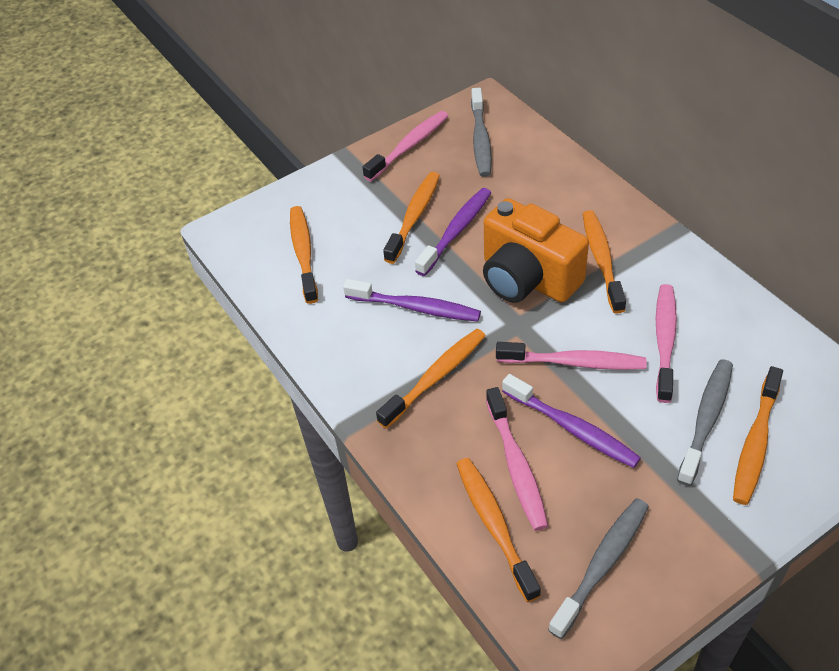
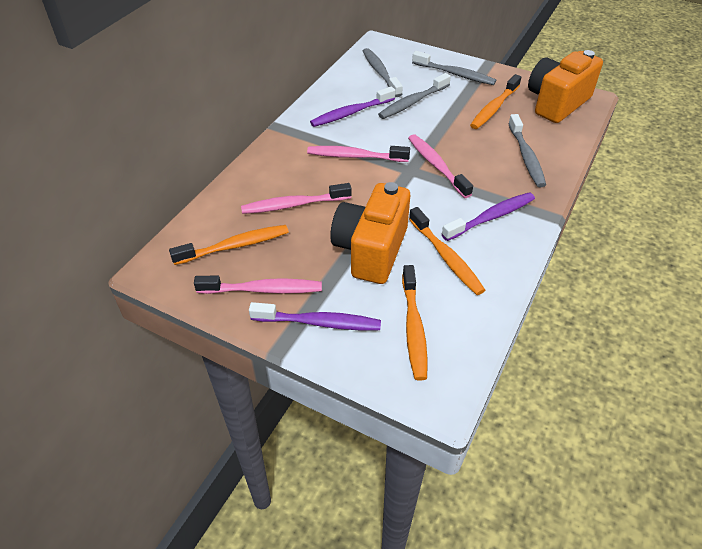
grey toothbrush: [471,88,492,177] [548,498,649,639] [677,359,733,486] = 3 -> [363,48,403,97] [378,73,451,119] [412,51,496,85] [508,114,546,187] = 4
orange camera: [483,198,589,303] = 1 -> [330,182,410,284] [528,50,603,123] = 2
orange toothbrush: [290,206,318,304] [376,329,486,429] [383,172,440,264] [456,458,541,602] [583,210,626,314] [733,366,783,505] = 6 -> [169,225,289,265] [402,265,428,381] [409,207,485,295] [470,74,521,129] = 4

